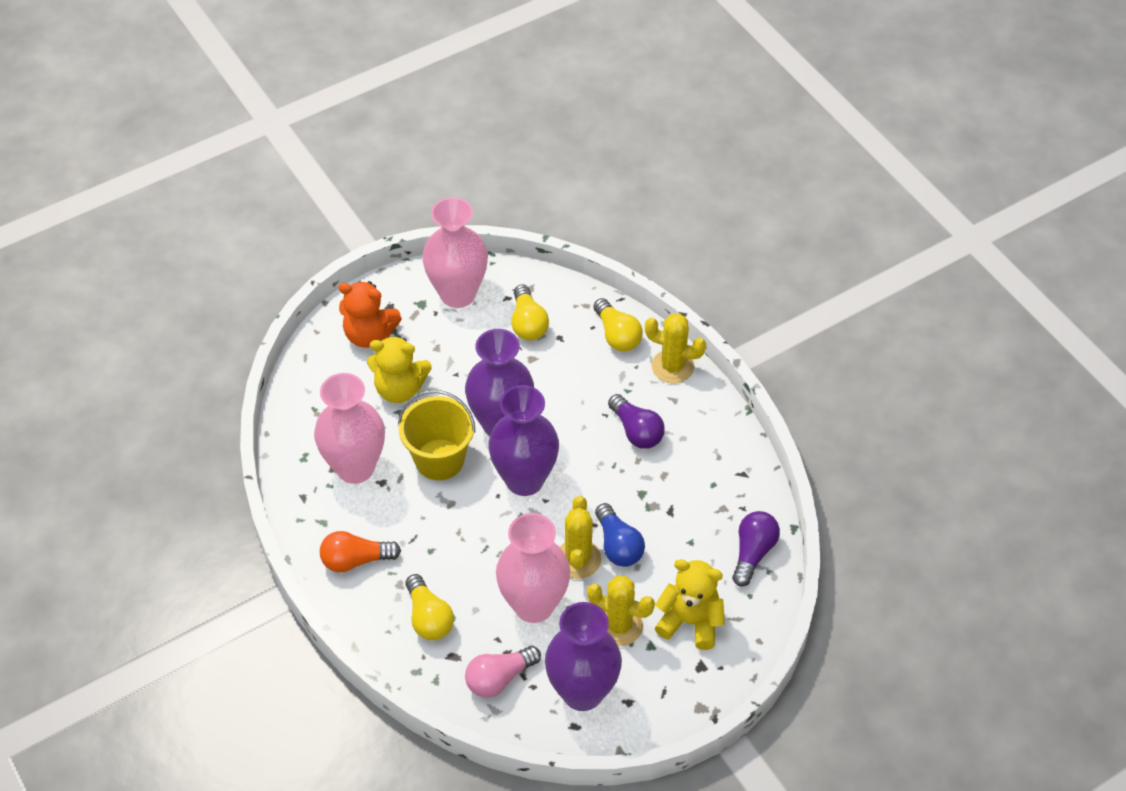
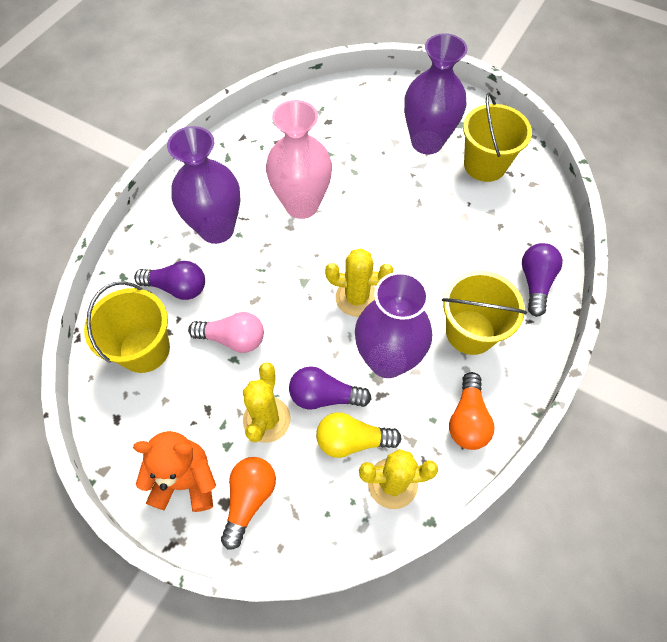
blue light bulb: [595,503,645,567] = 1 -> none = 0
orange light bulb: [320,531,401,572] = 1 -> [221,457,276,550] [449,372,494,450] = 2
pink vase: [314,373,385,484] [422,197,488,308] [496,513,570,623] = 3 -> [266,100,332,219] = 1
purple light bulb: [608,394,665,449] [732,511,780,587] = 2 -> [134,261,205,300] [289,366,372,410] [522,243,562,317] = 3
yellow bucket: [398,390,475,480] = 1 -> [84,282,170,373] [442,271,527,355] [463,92,532,182] = 3
yellow light bulb: [405,574,454,640] [511,285,549,340] [593,298,643,351] = 3 -> [316,413,402,458] = 1
yellow teddy bear: [367,335,432,403] [655,559,725,650] = 2 -> none = 0

